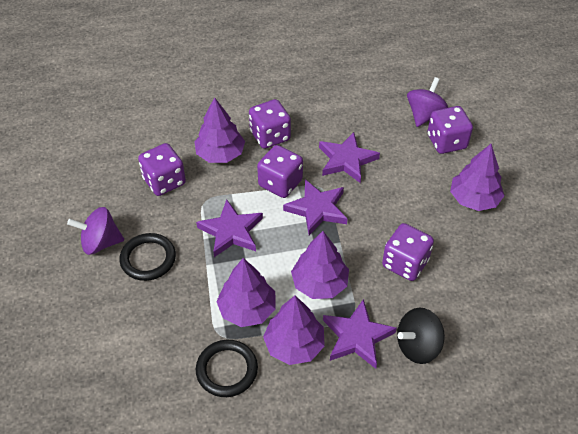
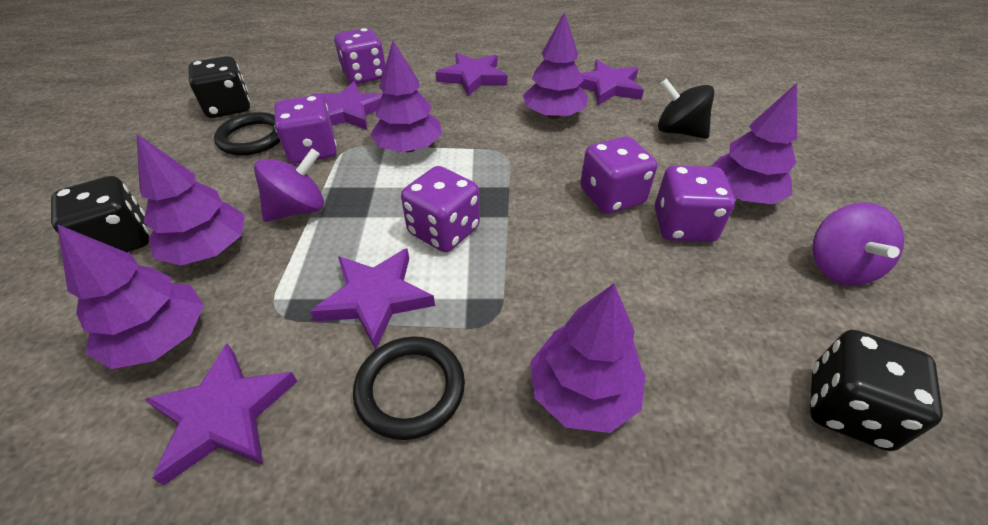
black dice: none = 0 -> [51,176,149,253] [188,56,250,118] [810,330,943,451] = 3
purple star: [196,199,263,257] [283,179,347,235] [319,132,380,183] [323,299,397,369] = 4 -> [144,344,298,486] [310,248,435,350] [311,82,382,130] [435,53,507,96] [579,60,644,105] = 5
purple tree: [194,97,245,163] [216,258,276,327] [263,296,325,365] [291,231,349,299] [450,144,505,211] = 5 -> [57,224,204,369] [137,134,245,266] [370,41,442,152] [523,12,588,119] [530,284,646,433] [711,83,797,204] = 6

